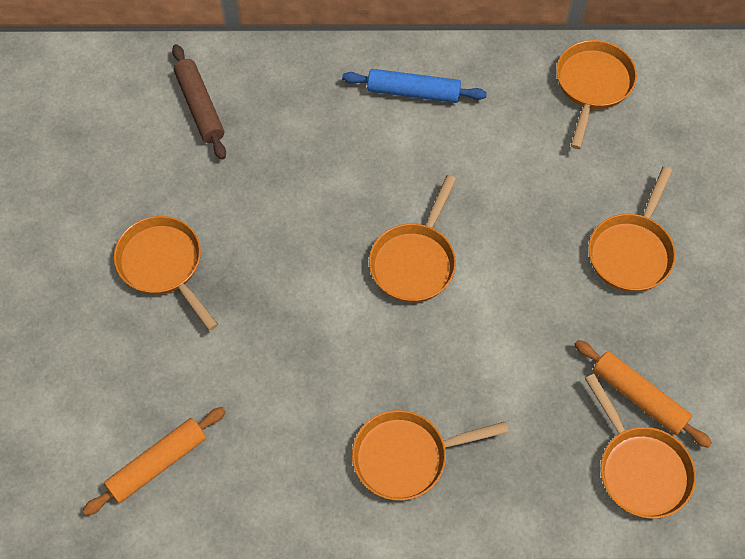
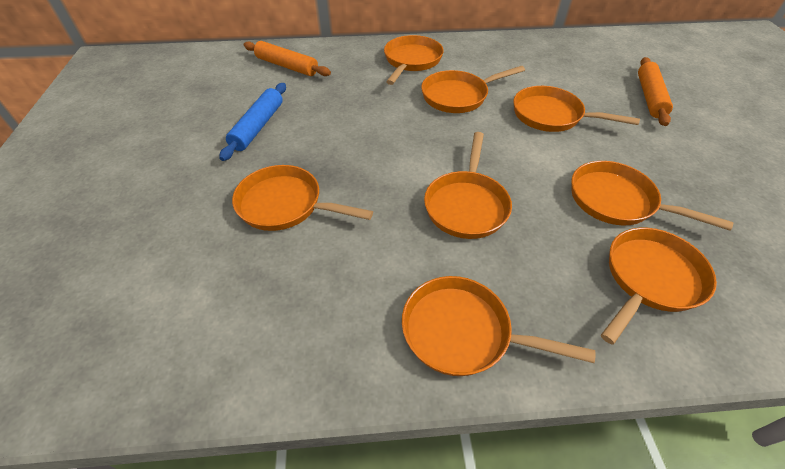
brown rolling pin: [172,44,226,160] = 1 -> none = 0
orange pan: [114,216,218,331] [352,410,509,501] [369,175,456,303] [556,40,637,149] [585,374,696,519] [588,167,676,292] = 6 -> [232,165,373,231] [384,35,444,85] [402,276,596,376] [421,66,525,113] [424,132,512,239] [514,86,640,132] [571,161,733,231] [601,228,717,345] = 8

